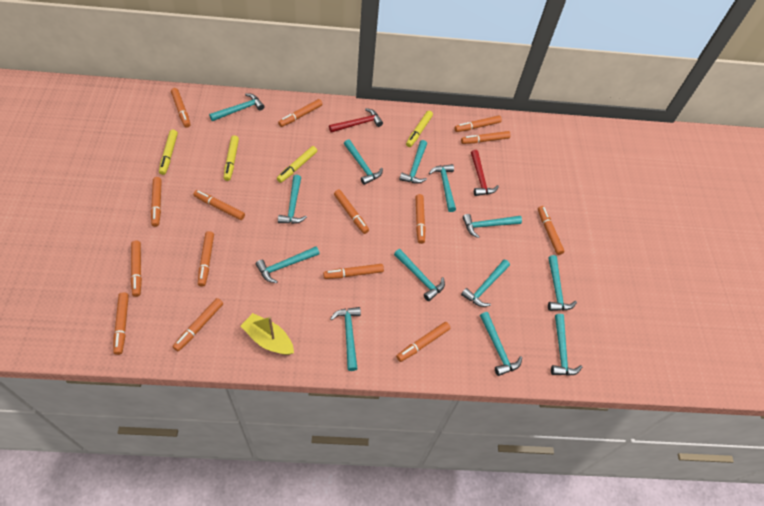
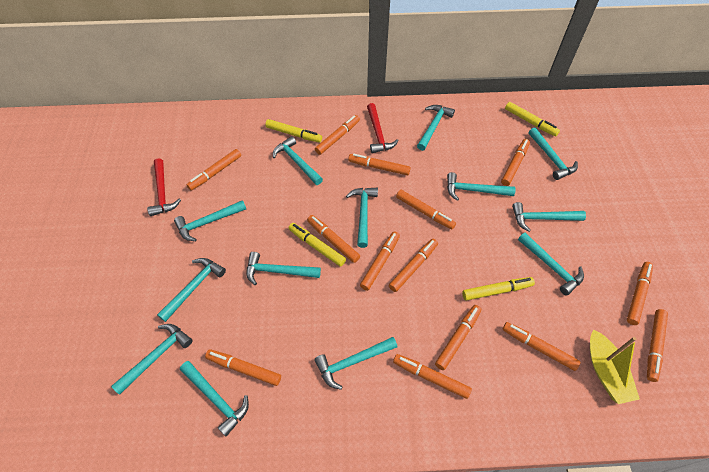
orange marker: [113,292,129,355] [131,241,142,297] [151,177,162,227] [171,88,190,128] [173,298,223,351] [193,190,245,220] [198,231,214,287] [278,99,322,127] [323,264,384,279] [334,189,369,234] [396,322,450,362] [416,194,426,244] [454,116,502,132] [461,131,511,144] [538,206,565,255] = 15 -> [187,149,241,191] [205,349,281,386] [307,215,360,263] [315,115,360,155] [348,154,410,175] [360,231,400,291] [389,239,438,292] [393,354,472,399] [396,190,456,229] [435,305,481,370] [501,139,530,186] [502,322,580,371] [627,262,653,325] [647,309,668,382] = 14

